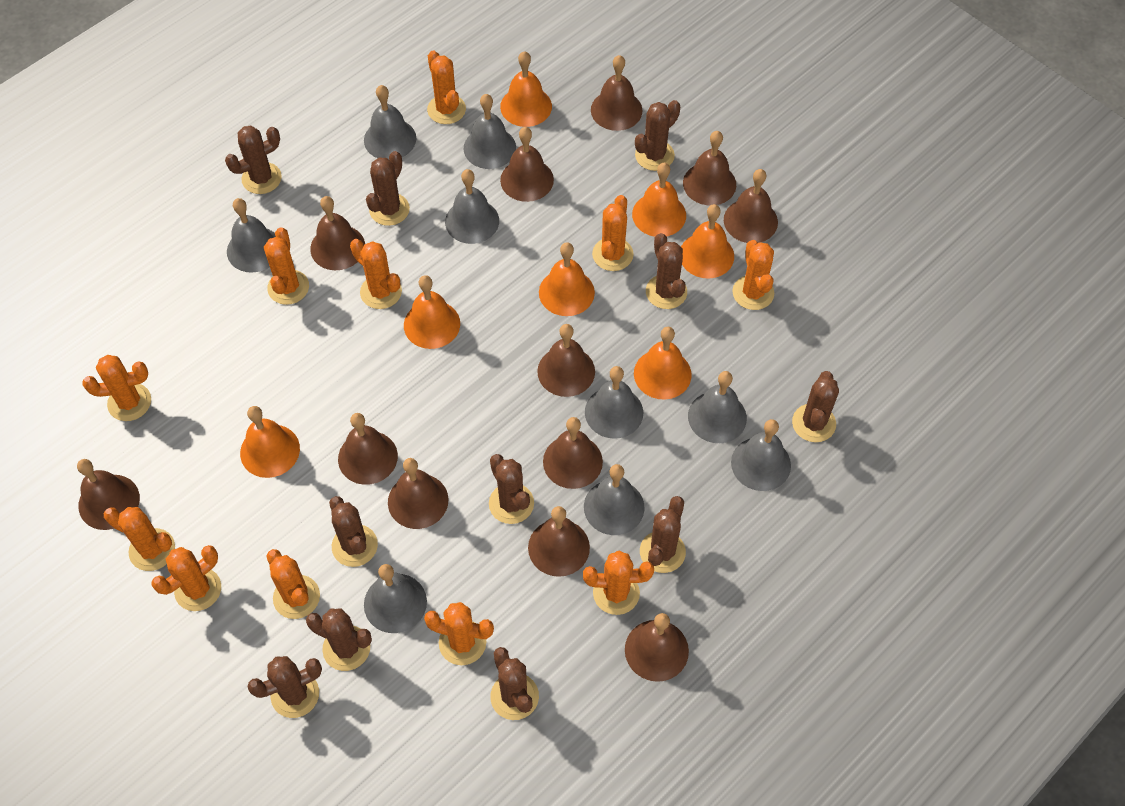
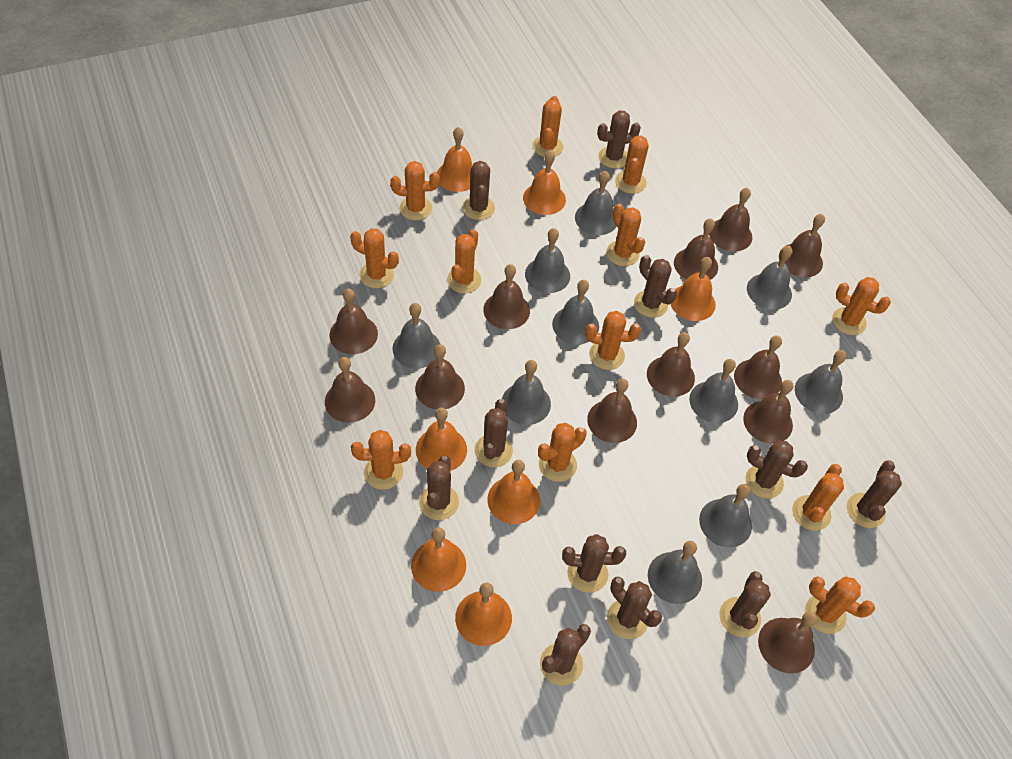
grey bell: [227,198,276,273] [364,85,416,159] [364,564,427,633] [445,169,499,244] [464,94,516,169] [584,464,645,535] [585,366,643,439] [688,371,747,443] [731,419,791,491] = 9 -> [392,303,440,369] [502,360,551,425] [525,228,570,293] [552,280,599,344] [575,171,617,235] [648,541,702,604] [689,359,738,423] [699,484,752,547] [747,246,793,310] [795,350,847,414] = 10
orange cactus: [82,355,151,421] [104,507,175,571] [152,545,221,611] [264,227,309,305] [266,549,320,619] [350,239,402,309] [424,602,494,665] [427,50,466,124] [583,551,654,615] [592,195,633,271] [732,240,774,310] = 11 -> [350,228,399,288] [351,430,411,490] [390,161,440,221] [447,229,481,294] [533,96,563,157] [538,423,587,482] [585,311,641,370] [606,204,645,266] [615,135,649,194] [792,464,844,531] [805,576,875,634] [832,277,891,335] = 12

